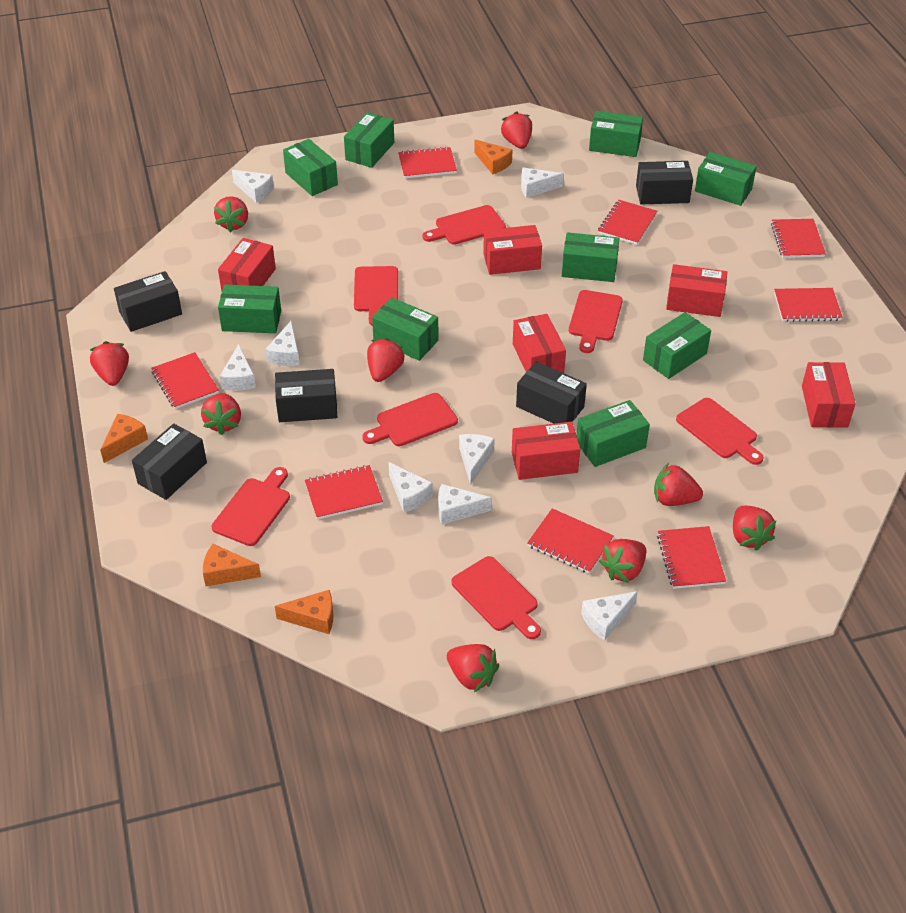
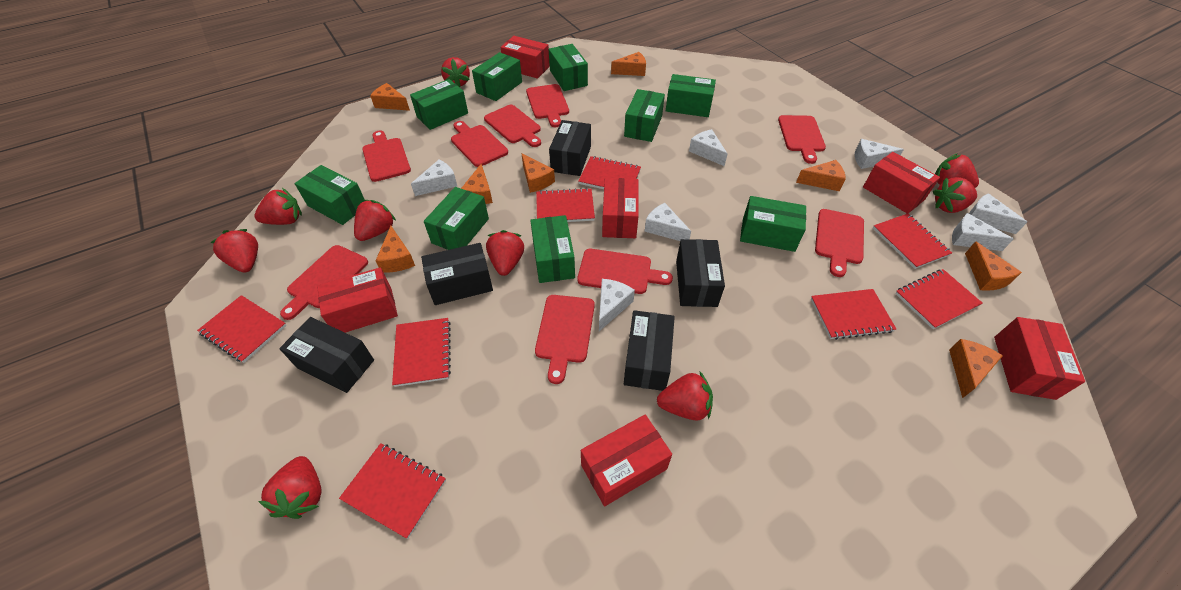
orange cheese: [100,414,148,463] [203,544,261,586] [275,590,333,634] [474,139,513,175] = 4 -> [370,83,410,111] [376,226,415,273] [461,164,493,204] [521,153,555,193] [611,52,646,76] [796,160,846,191] [949,339,1003,398] [965,241,1022,291] = 8
red cutting board: [211,467,290,546] [354,266,398,326] [362,393,458,446] [422,205,506,245] [452,556,541,639] [569,290,623,353] [676,398,764,465] = 7 -> [280,245,368,320] [362,130,411,182] [451,121,508,167] [484,105,541,147] [526,84,569,127] [535,295,595,384] [577,249,673,294] [778,115,826,164] [815,209,864,277] = 9
white cheese: [220,344,256,391] [232,170,274,203] [265,321,300,366] [388,462,433,513] [438,484,492,525] [459,434,495,485] [521,168,564,198] [581,591,638,641] = 8 -> [411,160,457,196] [599,279,635,331] [645,203,691,241] [689,129,728,166] [855,139,904,169] [952,213,1013,251] [969,193,1027,234] = 7

